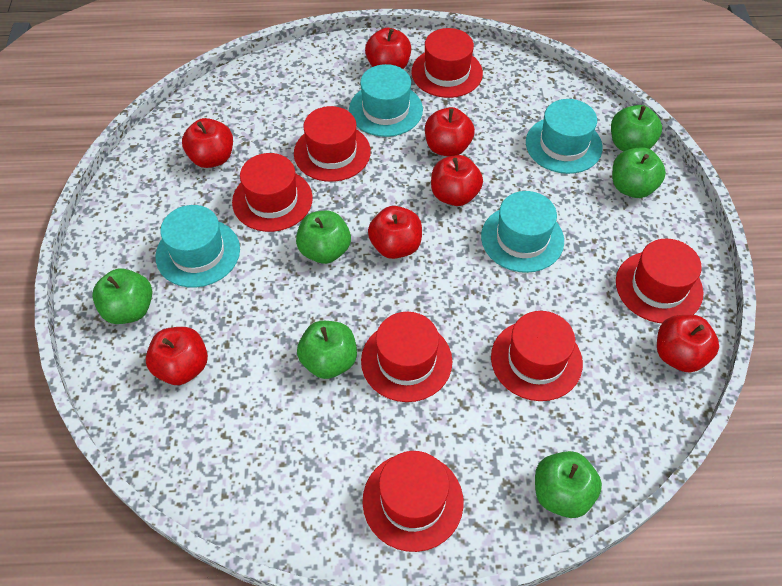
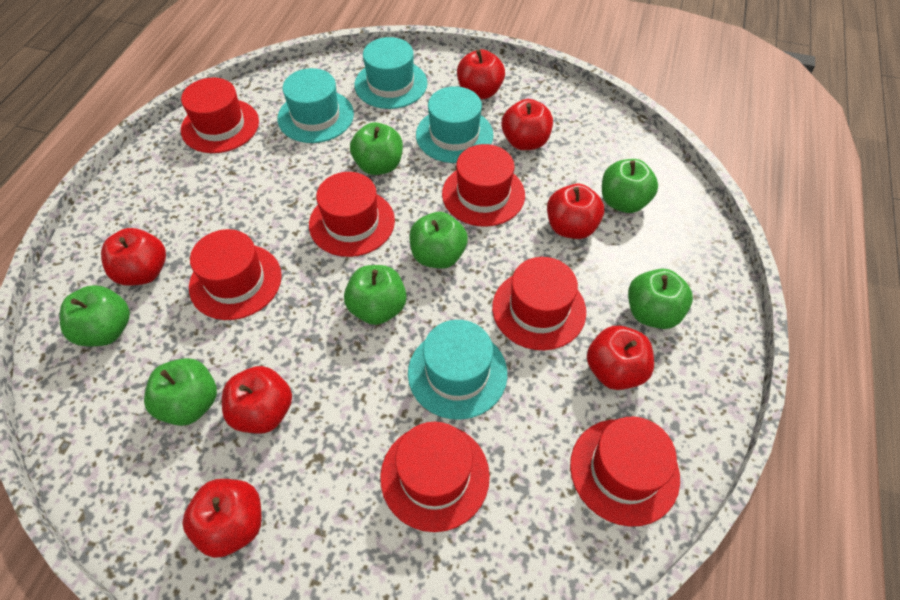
green apple: [92,268,152,324] [296,211,351,264] [297,321,357,379] [535,451,602,518] [611,105,662,151] [612,147,666,198] = 6 -> [60,285,130,346] [144,358,217,426] [344,265,406,325] [350,122,403,175] [409,212,468,269] [602,159,658,213] [628,269,693,329] = 7

